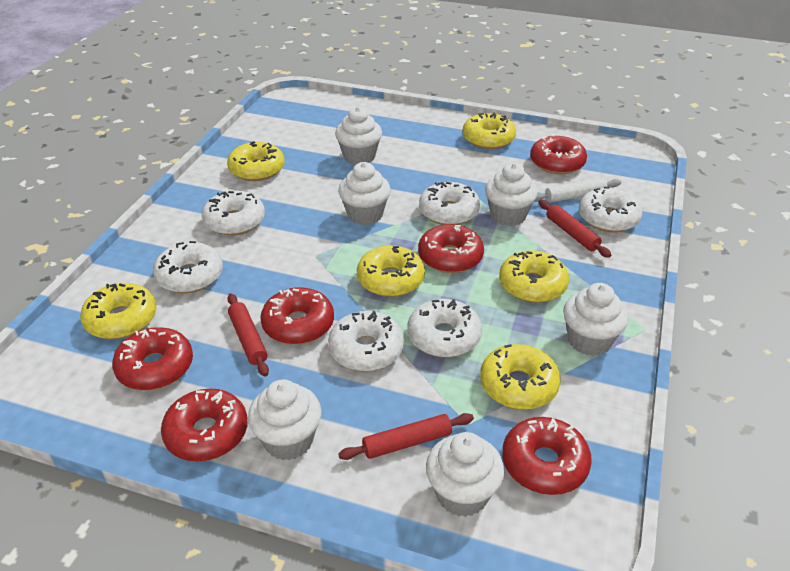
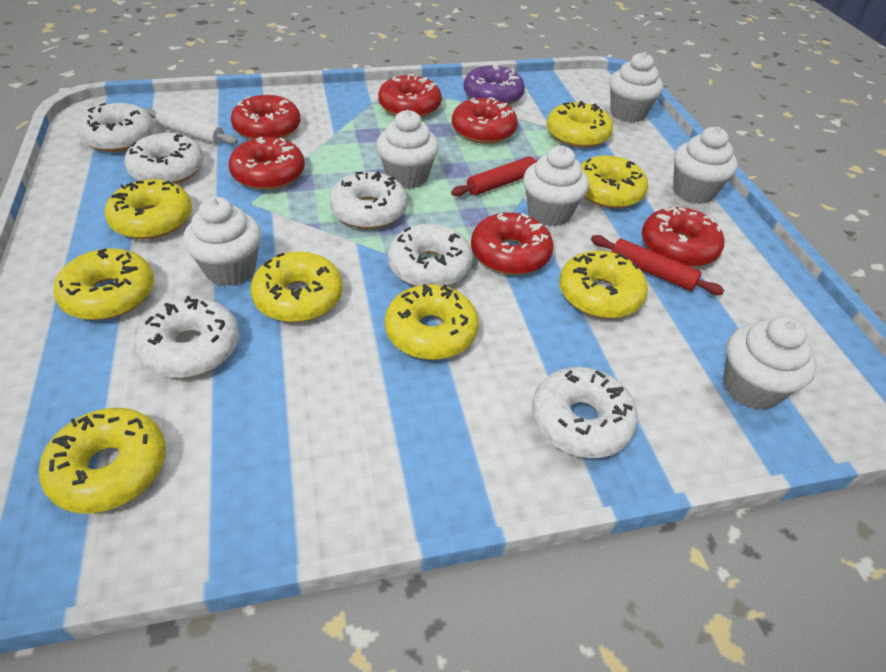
purple donut: none = 0 -> [464,65,525,105] = 1
red rolling pin: [227,293,269,376] [338,413,474,460] [539,200,611,258] = 3 -> [451,157,538,196] [591,235,724,295] = 2
yellow donut: [80,283,157,339] [227,141,284,181] [357,245,425,297] [462,112,516,149] [480,344,561,410] [499,250,569,303] = 6 -> [39,408,166,513] [53,248,154,320] [105,179,192,239] [250,252,343,322] [385,284,479,360] [547,101,613,148] [559,251,648,319] [581,155,648,209] = 8

